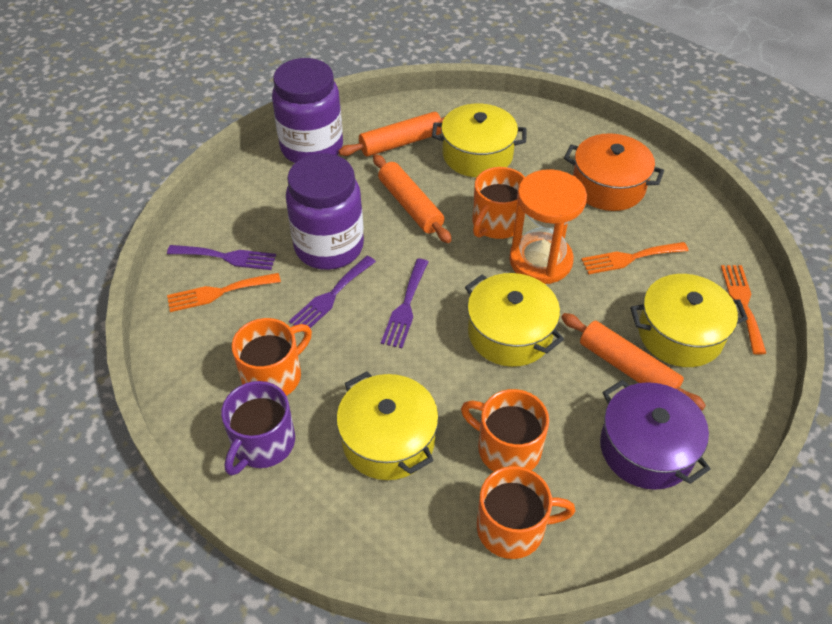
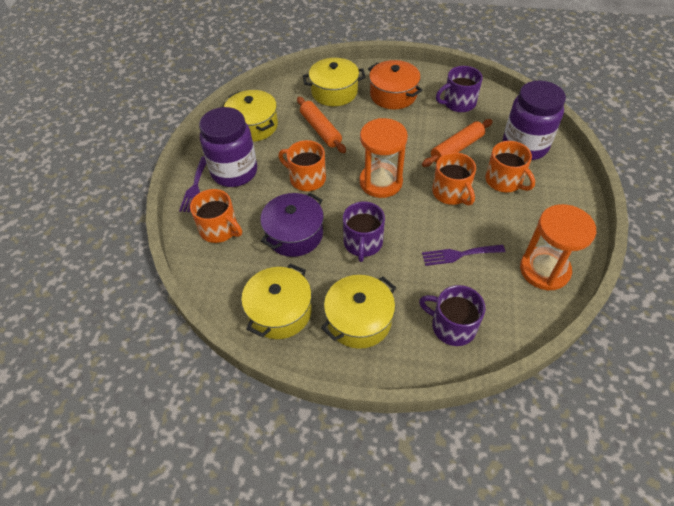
orange fork: [167,273,281,312] [581,242,689,275] [721,265,766,355] = 3 -> none = 0
orange hourglass: [509,169,587,284] = 1 -> [360,118,408,198] [520,204,596,291] = 2
orange rolling pin: [339,112,445,156] [373,154,452,243] [561,313,706,411] = 3 -> [297,97,346,153] [422,119,493,167] = 2
purple fork: [167,245,276,270] [289,256,376,328] [381,259,428,348] = 3 -> [179,156,206,212] [422,245,505,266] = 2
purple mug: [221,381,295,476] = 1 -> [343,202,385,262] [419,285,485,346] [436,66,483,112] = 3

